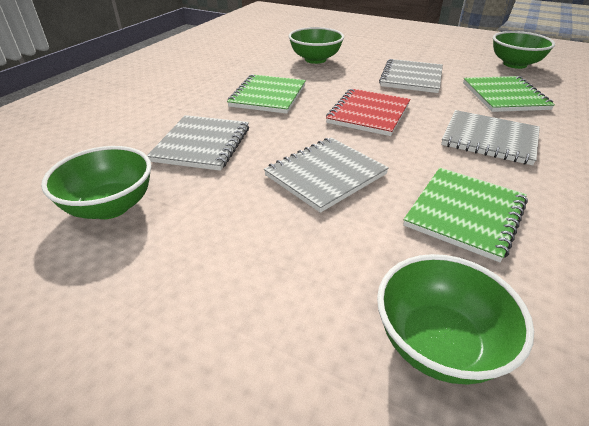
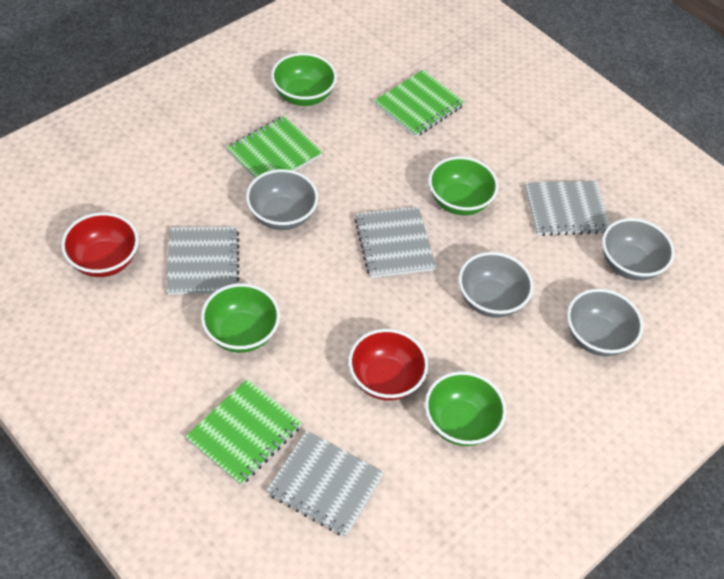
grey bowl: none = 0 -> [246,169,318,230] [458,252,533,318] [567,289,643,356] [602,218,675,281] = 4
red bowl: none = 0 -> [61,212,139,277] [348,329,428,401] = 2
red notebook: [326,88,410,136] = 1 -> none = 0

